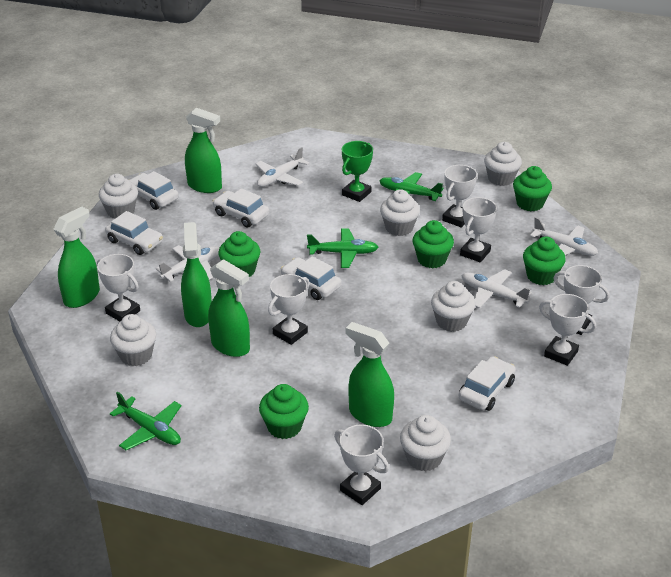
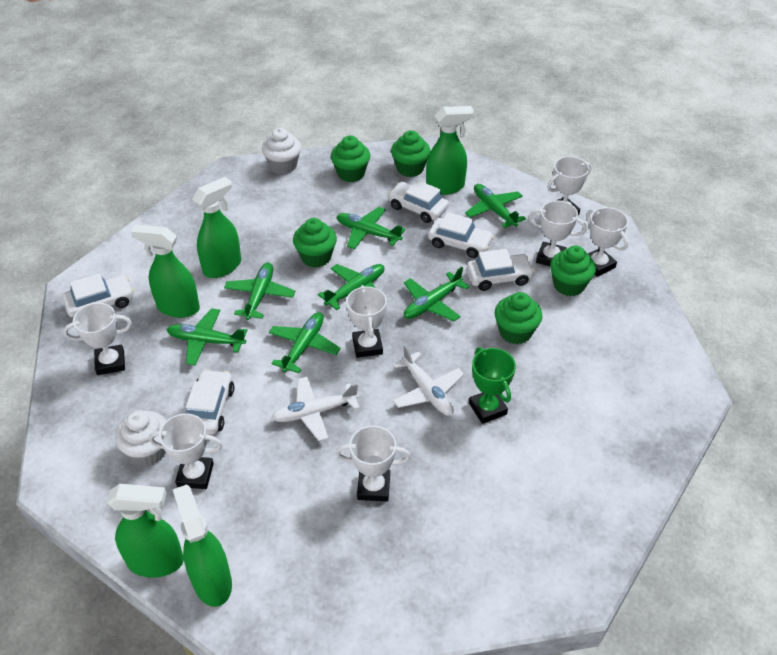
green plane: [110,392,182,450] [307,228,378,268] [379,172,444,201] = 3 -> [166,308,247,365] [224,263,295,320] [269,312,340,373] [318,264,385,310] [337,207,405,249] [404,267,470,321] [465,184,526,228] = 7
white cupcake: [99,174,138,219] [110,314,157,366] [380,190,420,236] [400,415,451,471] [431,281,476,332] [484,142,522,186] = 6 -> [115,410,167,466] [262,128,301,174] = 2
white plane: [156,245,220,282] [256,147,309,187] [461,269,532,308] [530,217,598,256] = 4 -> [272,376,360,441] [393,345,464,416] = 2

